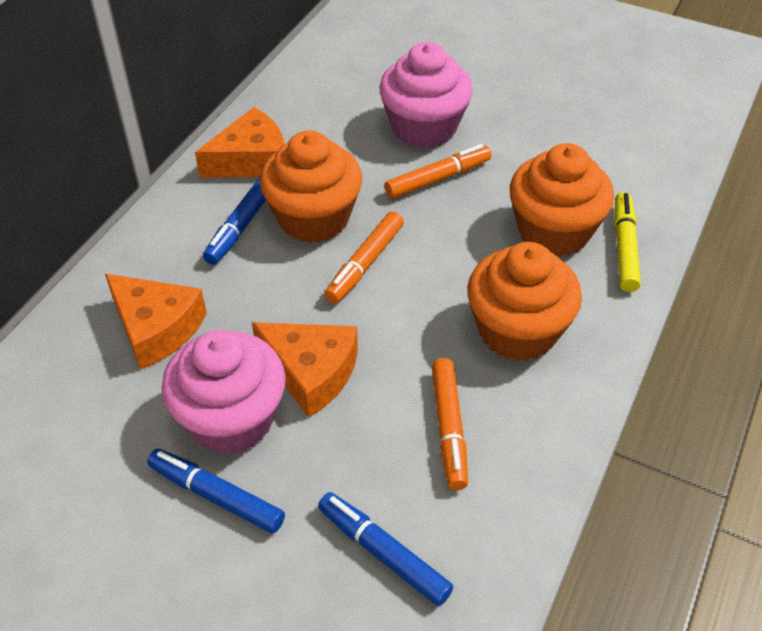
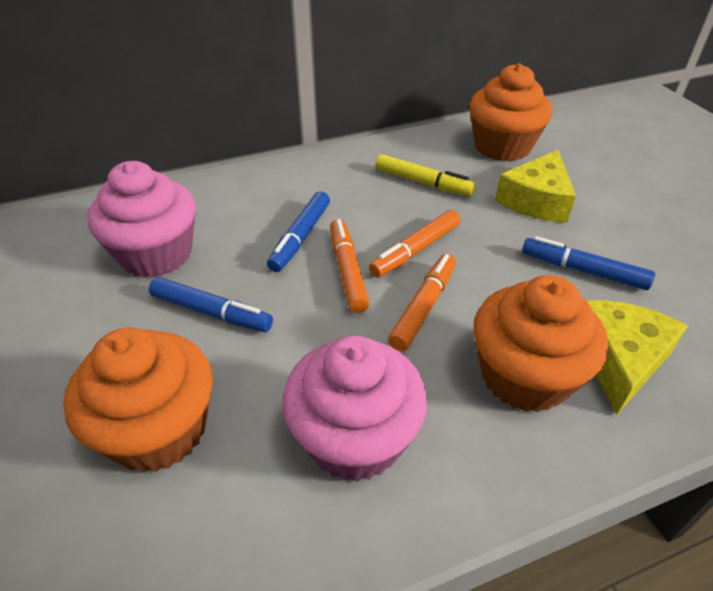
orange cheese: [105,274,207,370] [195,107,284,178] [252,322,358,418] = 3 -> none = 0
yellow cheese: none = 0 -> [495,150,576,222] [586,300,688,415] = 2

